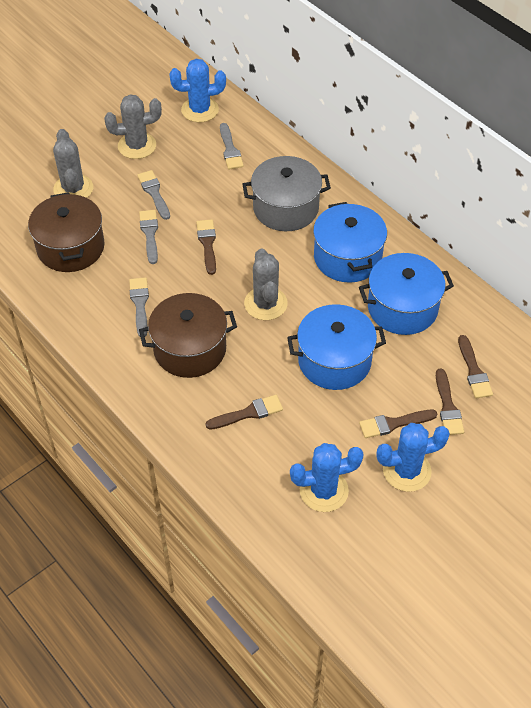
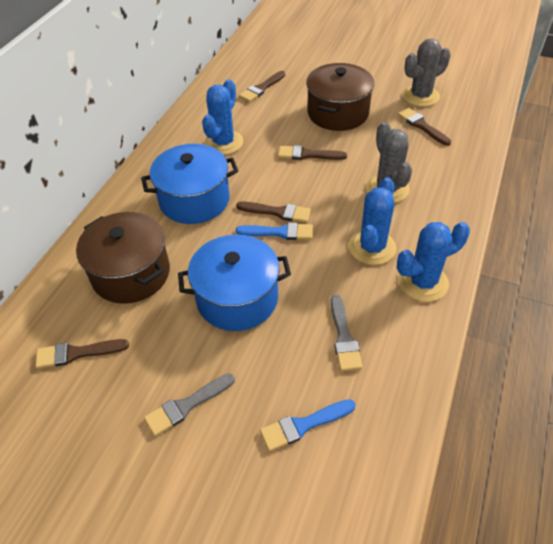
blue brush: none = 0 -> [236,222,313,240] [260,399,356,452] = 2
blue pot: [287,304,386,390] [313,202,387,283] [359,253,454,335] = 3 -> [141,144,238,224] [178,235,291,331] = 2
grey brush: [129,277,149,337] [137,170,170,220] [139,210,158,264] [220,123,244,169] = 4 -> [144,373,235,436] [331,295,363,371] = 2
grey cactus: [53,129,93,198] [104,94,162,159] [244,248,288,320] = 3 -> [366,122,412,203] [402,38,451,107] = 2
grey pot: [242,156,331,231] = 1 -> none = 0

